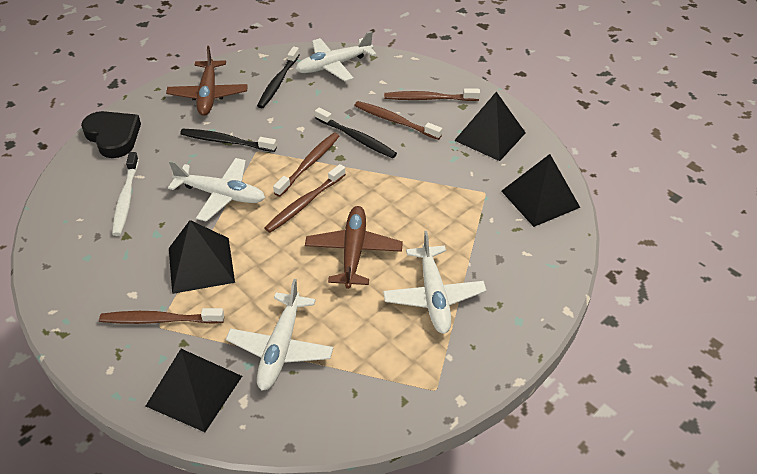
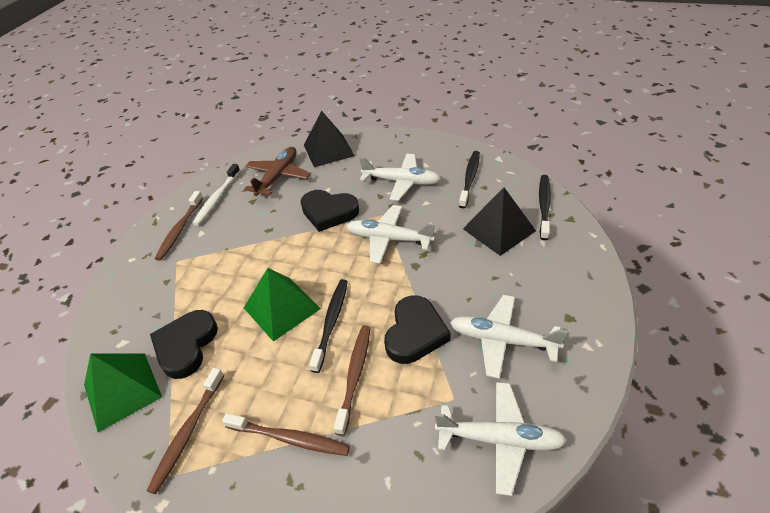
black heart: [81,111,141,158] = 1 -> [150,310,218,379] [301,190,359,232] [384,295,451,364] = 3
black pyramid: [146,349,242,432] [169,220,235,294] [454,92,526,161] [501,154,580,227] = 4 -> [304,111,355,167] [463,187,536,256] = 2
brown plane: [166,46,248,116] [305,206,403,289] = 2 -> [244,147,311,196] = 1
brown toothbrush: [99,308,224,324] [264,164,346,233] [273,133,339,197] [354,101,442,140] [384,88,480,101] = 5 -> [147,368,224,494] [155,191,203,261] [222,413,350,456] [334,325,371,436] = 4
green pyramid: none = 0 -> [84,354,162,432] [244,268,321,342] = 2

